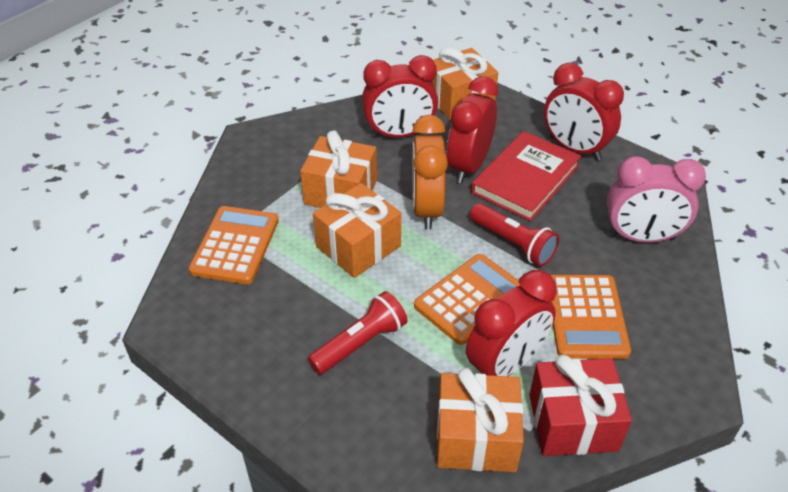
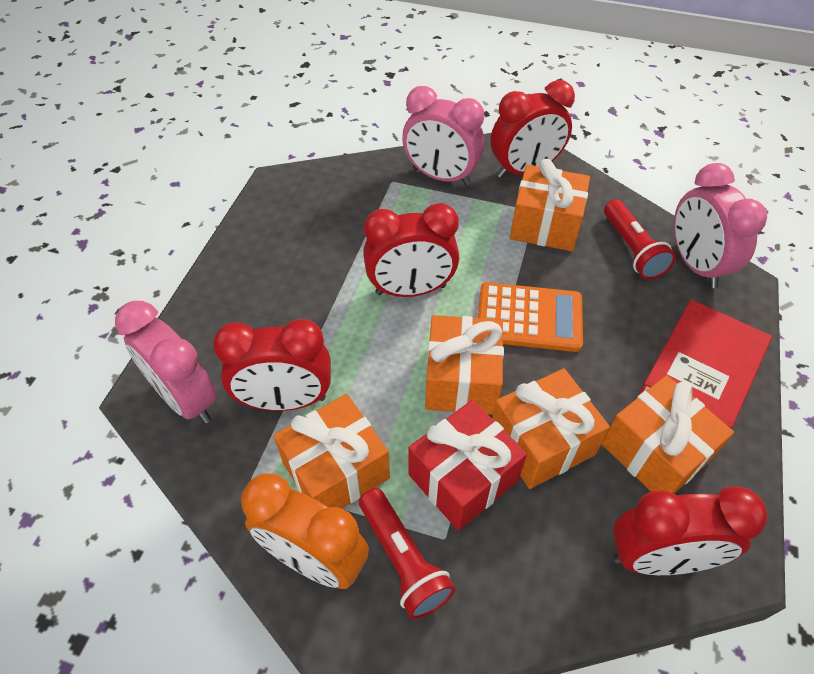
orange calculator: [189,206,279,284] [414,254,520,345] [551,275,631,359] = 3 -> [478,282,583,352] = 1
orange gift: [300,130,377,208] [313,183,401,278] [432,47,498,120] [437,368,524,472] = 4 -> [274,394,390,509] [425,315,504,415] [492,368,610,489] [510,159,590,251] [602,375,734,494] = 5
pink clock: [607,156,706,243] = 1 -> [115,301,217,423] [402,86,484,185] [674,163,767,288] = 3

